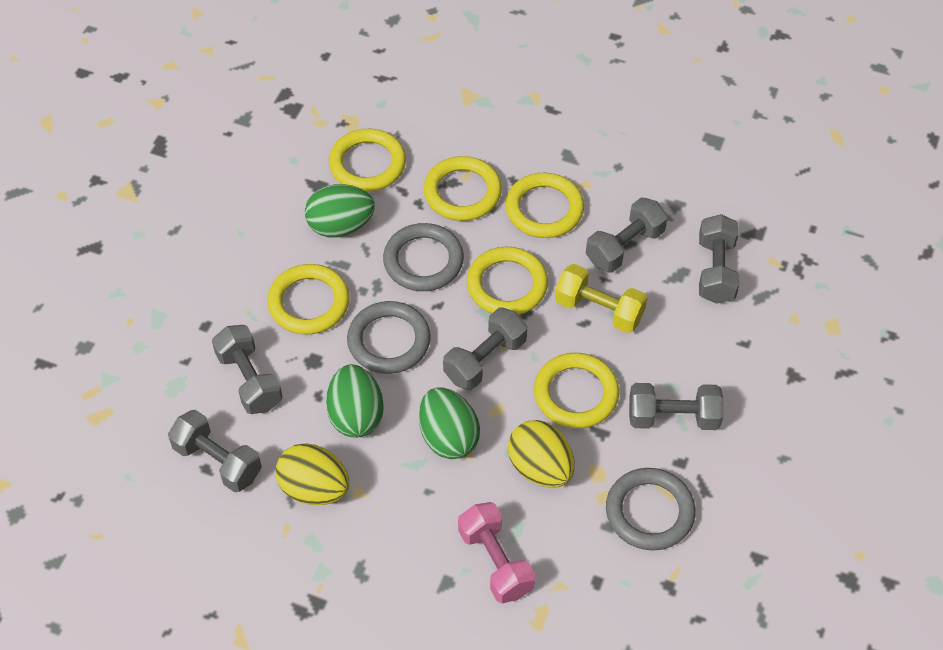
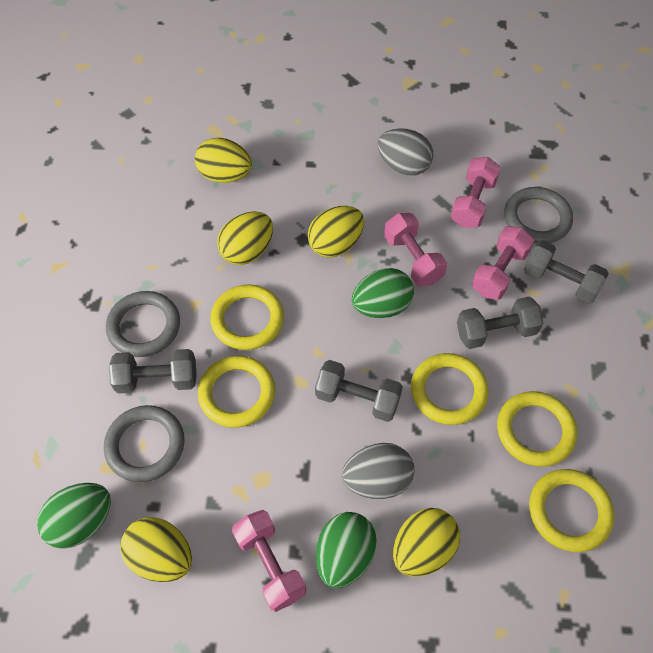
grey dumbbell: [168,410,262,492] [212,325,282,414] [443,308,527,390] [586,197,668,273] [629,383,724,430] [699,214,739,304] = 6 -> [109,349,197,394] [315,360,403,422] [457,297,543,349] [524,240,609,304] = 4
grey egg: none = 0 -> [342,443,415,499] [378,128,433,176] = 2
pink dumbbell: [458,502,535,603] = 1 -> [232,510,306,612] [384,213,447,286] [451,157,501,228] [472,226,534,300] = 4
yellow dumbbell: [555,264,647,333] = 1 -> none = 0
yellow egg: [275,443,349,505] [508,420,575,488] = 2 -> [120,517,192,582] [195,138,252,183] [217,211,273,265] [308,206,364,258] [393,508,460,577] = 5
yellow ring: [267,264,350,334] [329,129,406,192] [424,156,502,221] [467,247,548,315] [505,173,584,238] [534,353,619,428] = 6 -> [198,356,275,428] [210,284,284,350] [411,353,489,425] [497,391,577,467] [529,469,614,552] = 5

